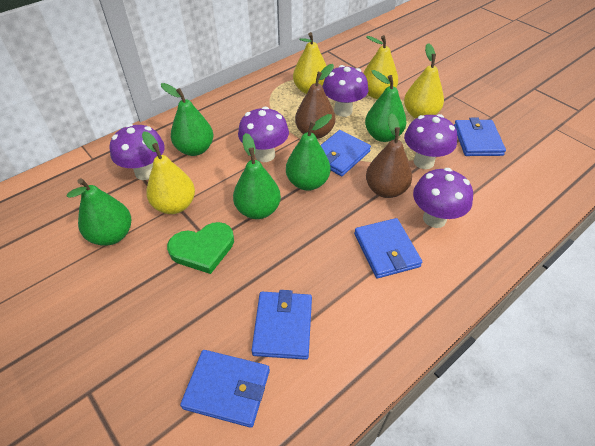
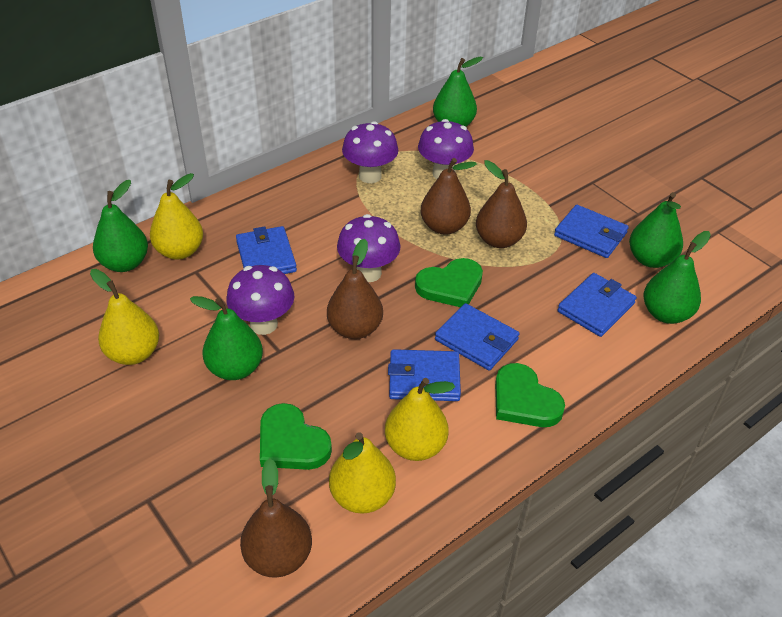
brown pear: [295,64,335,139] [366,113,412,198] = 2 -> [240,458,312,578] [327,239,383,339] [421,158,477,235] [476,160,527,248] = 4
green heart: [167,222,234,274] = 1 -> [260,403,332,470] [415,258,483,307] [495,363,565,427] = 3
purple mushroom: [110,124,165,180] [238,107,289,162] [322,65,368,117] [404,114,457,169] [413,168,473,228] = 5 -> [226,265,294,335] [337,214,400,282] [342,121,398,183] [418,119,474,179] = 4

